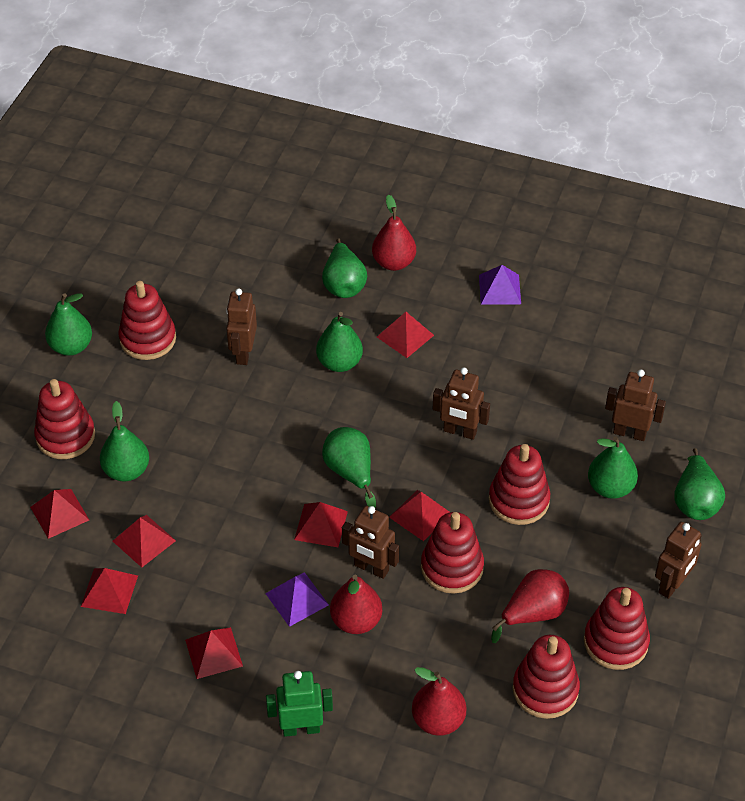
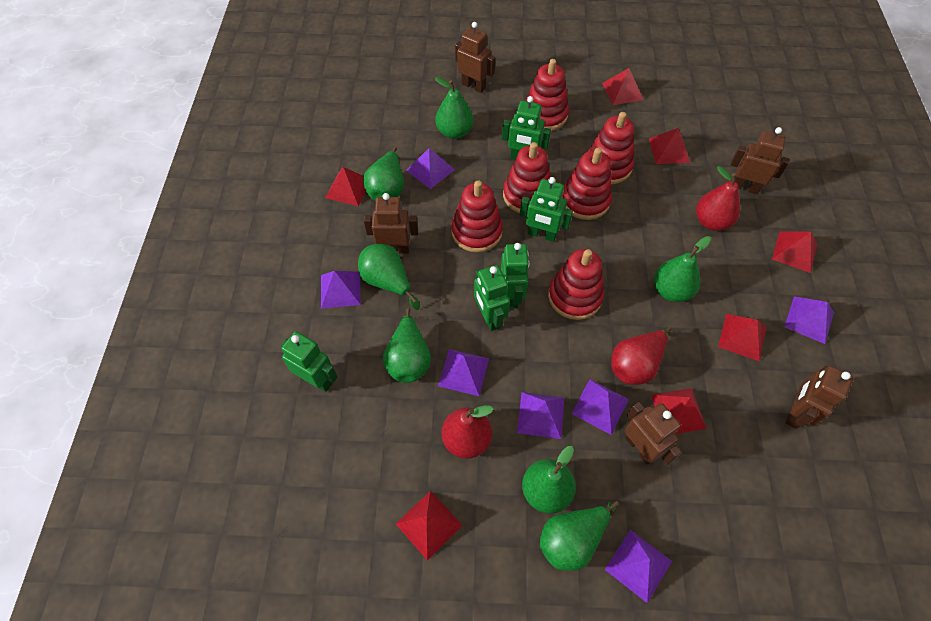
green robot: [266,671,333,737] = 1 -> [281,331,337,392] [474,265,510,331] [501,243,530,308] [502,96,551,159] [519,177,573,242] = 5
purple pyramid: [265,572,329,627] [479,265,521,305] = 2 -> [321,271,361,309] [406,148,455,189] [438,349,489,396] [517,392,564,439] [572,379,629,435] [605,530,672,603] [784,296,834,344] = 7
red pear: [330,575,382,634] [372,195,416,271] [412,667,466,736] [491,569,569,643] = 4 -> [442,405,494,459] [611,326,672,385] [696,166,740,231] = 3

